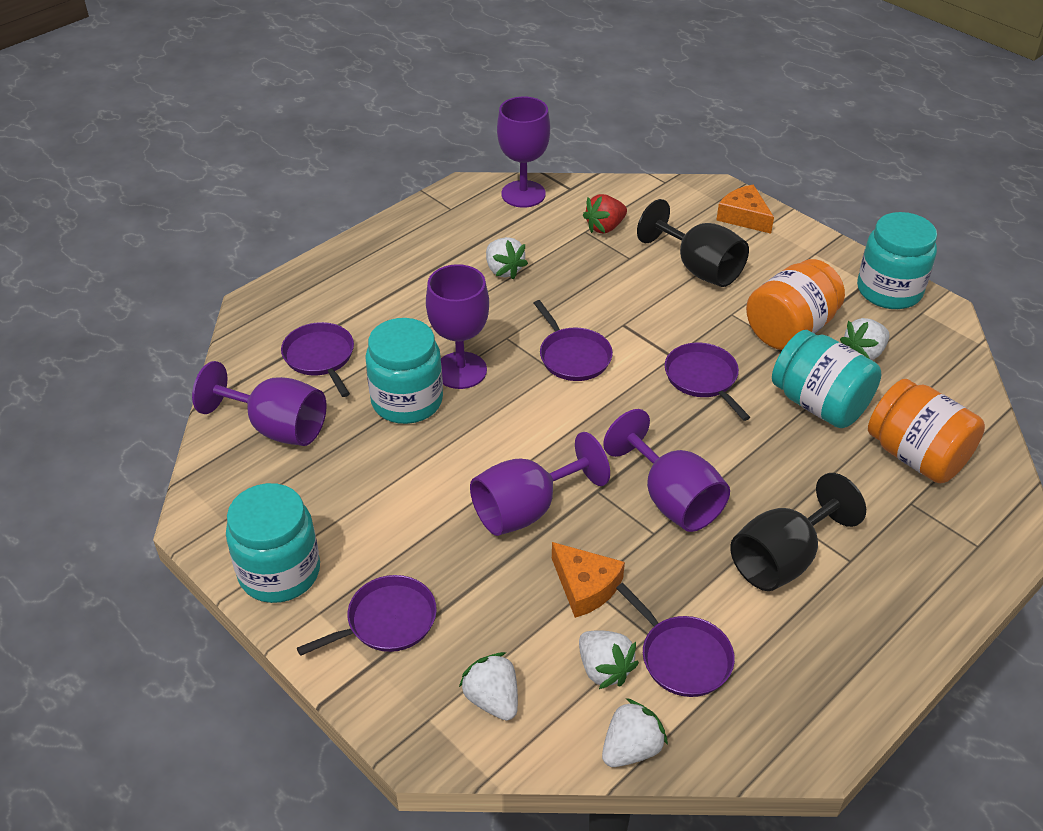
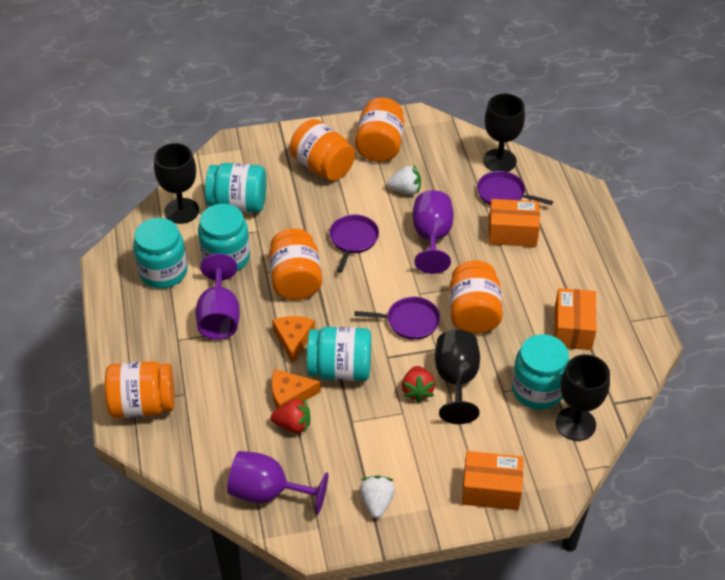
black goblet: [637,199,749,287] [730,473,866,591] = 2 -> [154,143,199,224] [435,330,480,424] [483,94,525,172] [556,354,610,441] = 4
orange box: none = 0 -> [462,451,524,510] [489,199,540,247] [554,288,597,350] = 3
orange jar: [746,259,845,350] [868,379,985,483] = 2 -> [105,361,175,418] [269,228,322,300] [290,119,355,181] [355,97,404,162] [449,261,503,334] = 5
purple goblet: [192,361,327,446] [426,264,489,389] [470,432,610,536] [497,96,550,208] [603,409,730,532] = 5 -> [196,254,240,340] [227,451,328,515] [412,190,454,274] = 3
purple pan: [281,322,354,397] [297,575,437,656] [534,300,613,381] [616,583,735,697] [665,343,750,421] = 5 -> [329,215,379,273] [354,297,440,340] [477,171,553,205] = 3
red strawberry: [583,194,627,233] = 1 -> [271,398,310,433] [402,366,435,403] = 2
turquoise jar: [226,483,320,603] [365,318,443,424] [772,330,881,428] [857,212,937,309] = 4 -> [133,218,188,288] [198,204,250,271] [205,163,267,213] [307,327,371,381] [512,334,570,410] = 5
white strawberry: [459,652,518,721] [486,237,528,280] [579,630,639,689] [602,698,668,767] [840,318,889,360] = 5 -> [359,475,395,518] [387,165,421,195] = 2

